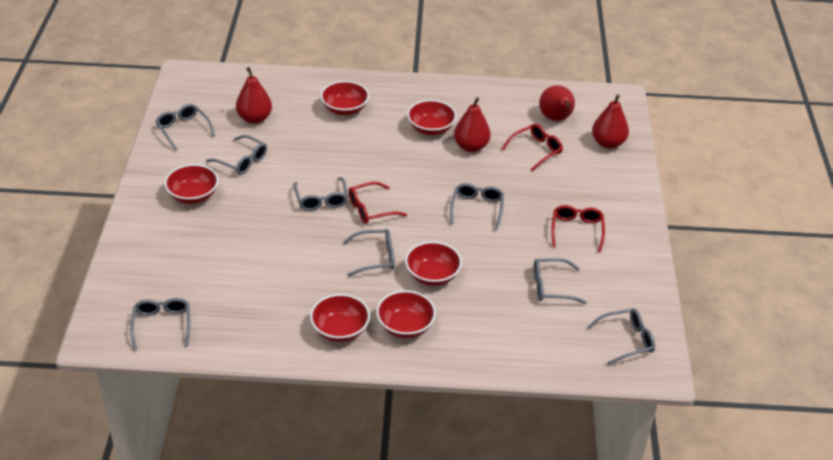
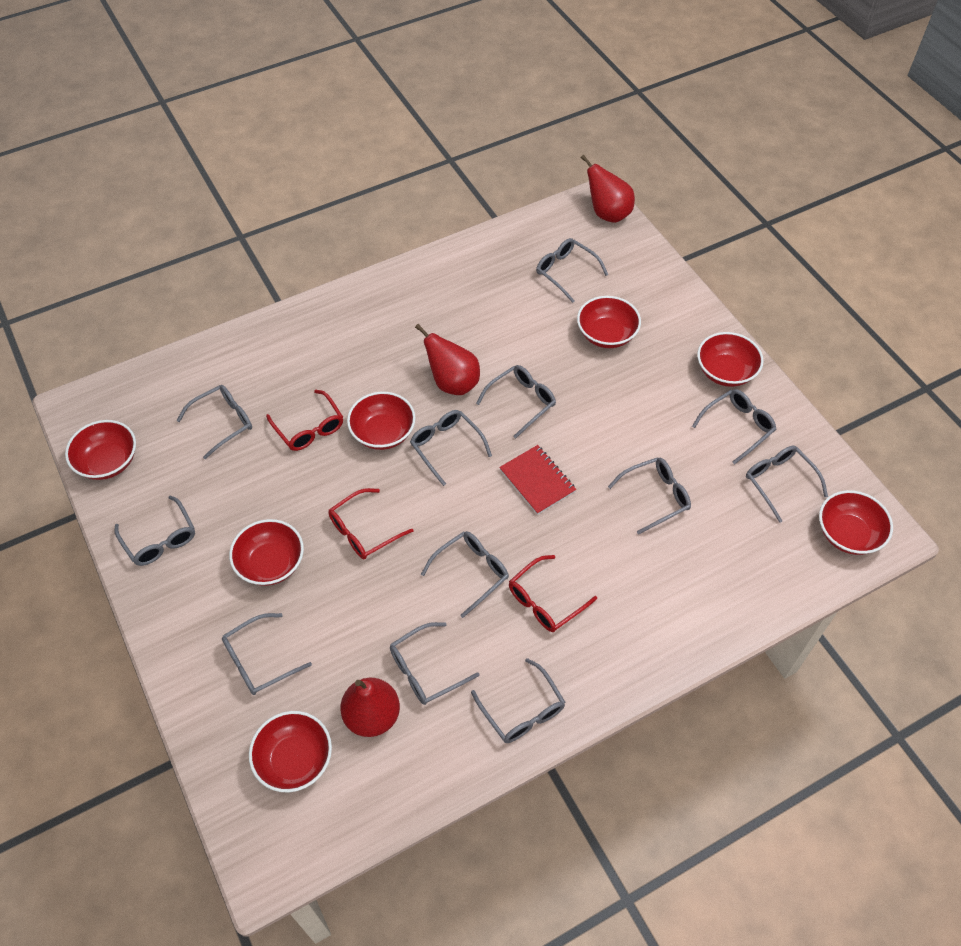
grey glasses: [130,298,190,351] [156,104,215,151] [206,135,267,175] [294,177,348,211] [343,229,395,277] [450,183,504,230] [534,258,587,304] [587,309,655,365] = 8 -> [114,495,195,566] [176,385,252,459] [222,613,312,695] [390,622,479,705] [410,410,492,486] [421,531,509,618] [471,658,565,743] [476,365,556,439] [536,238,608,303] [608,457,691,535] [692,389,776,464] [746,446,828,523] = 12
red bowl: [164,164,218,204] [310,294,370,342] [321,81,369,115] [376,290,436,338] [405,242,462,286] [407,100,457,135] = 6 -> [65,420,136,480] [229,519,304,586] [249,711,332,792] [347,392,416,450] [577,296,641,348] [697,332,763,387] [819,490,893,555] = 7
red notebook: none = 0 -> [499,445,576,515] = 1
red pear: [236,67,272,124] [454,97,491,152] [539,85,575,121] [592,94,629,149] = 4 -> [340,678,400,737] [415,324,480,395] [581,155,635,223] = 3

